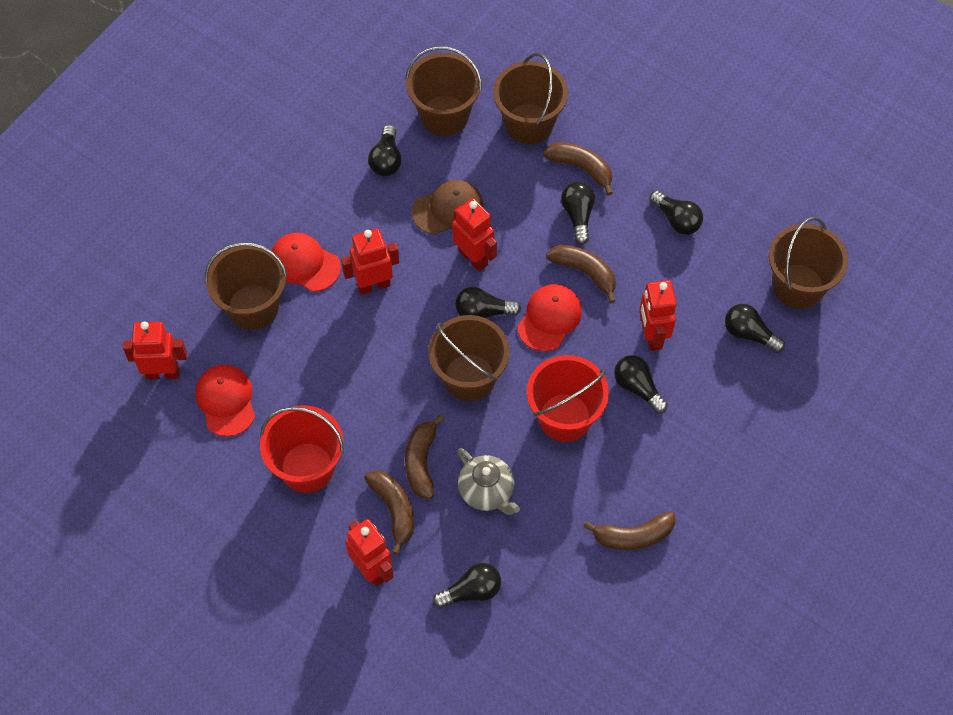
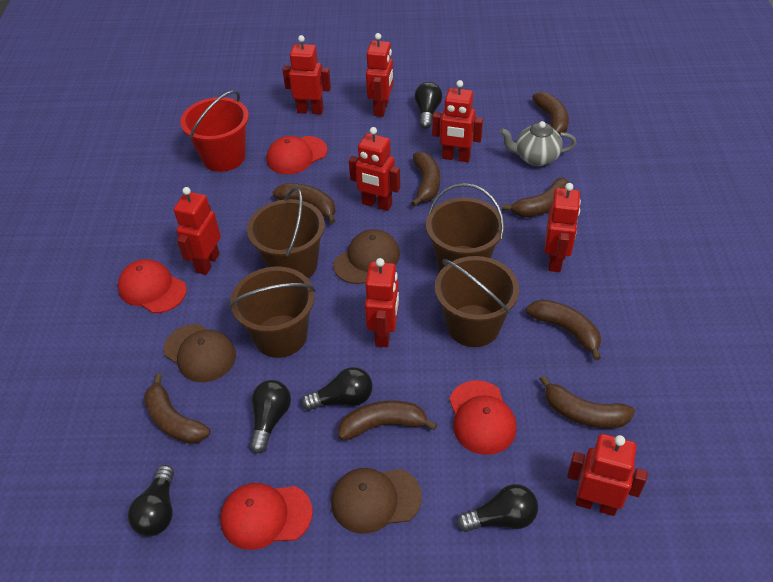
black light bulb: [368,125,402,176] [433,563,501,608] [455,287,521,318] [561,181,595,245] [614,355,668,413] [649,190,703,235] [725,304,785,353] = 7 -> [128,465,174,537] [250,380,291,453] [301,367,373,411] [414,82,442,129] [457,484,538,532] = 5
brown banana: [364,470,414,555] [405,415,444,499] [543,142,613,196] [546,245,616,303] [583,511,675,550] = 5 -> [144,374,210,444] [272,183,336,224] [338,400,437,440] [411,152,440,207] [502,177,569,217] [526,300,601,360] [532,92,569,135] [540,375,635,428] = 8
brown bucket: [205,242,287,330] [406,46,482,136] [429,315,510,401] [493,53,568,144] [769,217,848,309] = 5 -> [229,267,316,358] [247,187,325,279] [426,183,505,271] [435,256,519,347] = 4
brown cap: [412,180,483,235] = 1 -> [163,324,236,382] [331,468,422,534] [333,229,400,284] = 3
red bucket: [260,405,344,493] [527,355,609,442] = 2 -> [180,90,249,172] = 1
red cap: [195,365,255,437] [271,233,341,292] [517,284,582,352] = 3 -> [118,259,187,313] [220,483,313,550] [267,136,328,174] [449,380,517,455] = 4
red robot: [123,321,187,380] [341,229,399,295] [345,519,393,587] [452,198,497,271] [639,280,677,351] = 5 -> [174,187,221,275] [282,35,331,115] [349,127,400,211] [365,258,399,347] [366,33,393,117] [432,80,483,162] [544,183,581,272] [567,434,648,516] = 8

